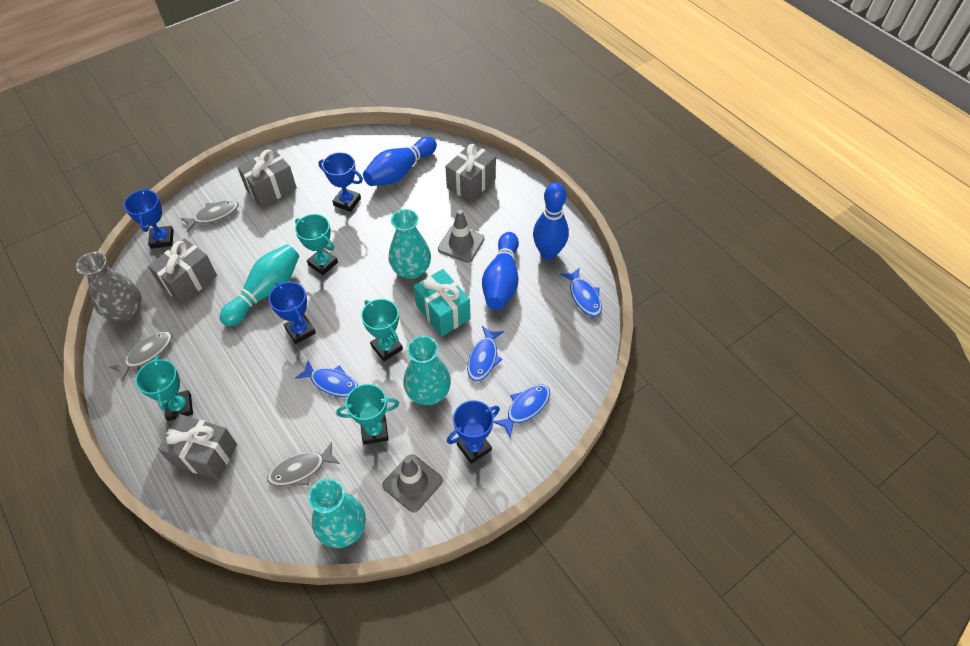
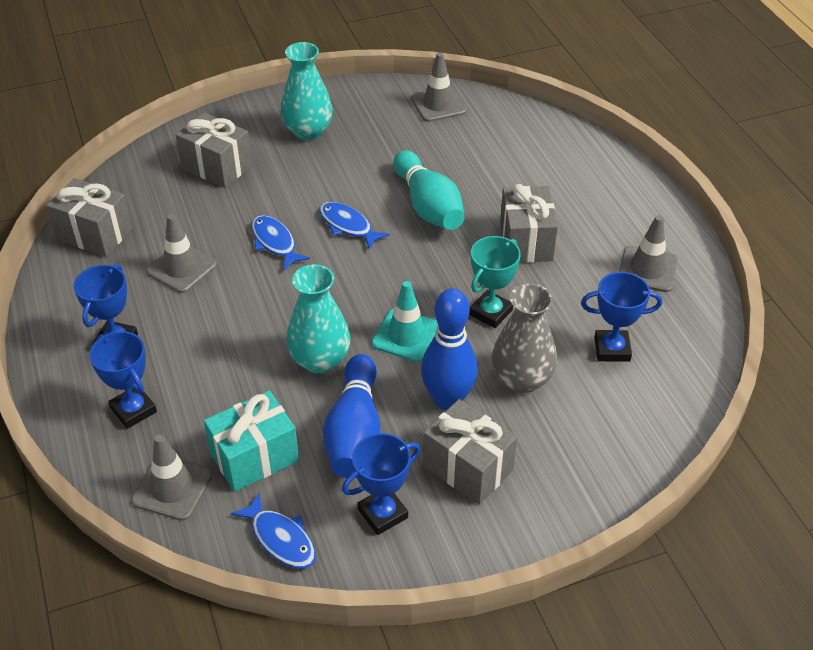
blue bowling pin: [363,137,437,186] [482,232,519,310] [533,182,569,260] = 3 -> [323,354,381,478] [421,288,478,410] = 2
blue fish: [295,360,358,397] [467,326,504,381] [493,385,550,438] [560,267,602,317] = 4 -> [231,492,316,568] [252,215,310,270] [319,202,390,250] = 3
grey fish: [109,332,172,381] [181,200,238,233] [267,442,340,486] = 3 -> none = 0
grey traffic cone: [382,454,443,512] [438,210,485,263] = 2 -> [131,434,213,521] [146,214,217,293] [411,52,467,122] [619,215,678,292] = 4
turquoise traffic cone: none = 0 -> [371,281,438,362] = 1
turquoise trophy: [135,356,193,421] [295,214,338,275] [336,384,399,445] [361,299,403,361] = 4 -> [469,236,521,328] = 1
turquoise vase: [308,479,366,548] [389,209,431,279] [403,336,451,405] = 3 -> [281,42,333,140] [286,264,351,374] = 2

